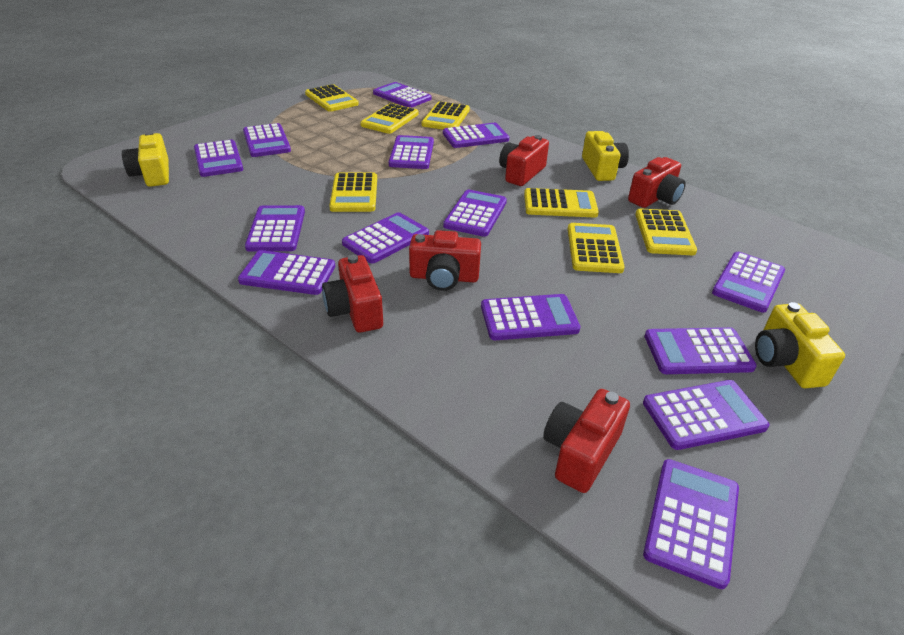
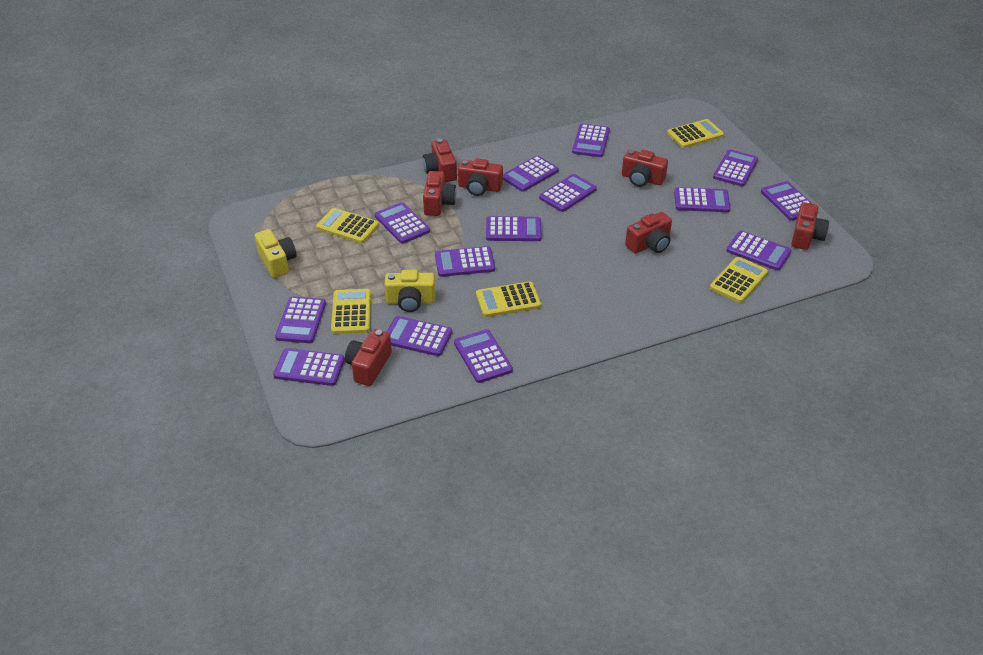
red camera: [322,254,383,333] [409,230,481,291] [499,135,549,186] [543,389,630,493] [628,157,686,208] = 5 -> [345,329,392,386] [423,139,457,182] [423,171,456,216] [458,158,503,196] [622,150,668,187] [625,212,672,253] [791,202,829,250] = 7
yellow calculator: [305,84,359,112] [329,173,377,212] [360,103,419,134] [422,101,470,130] [524,188,599,218] [568,223,625,273] [635,208,697,255] = 7 -> [316,208,379,243] [331,289,371,334] [476,281,541,317] [667,119,724,148] [710,257,768,303] = 5
yellow camera: [122,132,169,187] [582,131,629,181] [755,302,845,388] = 3 -> [255,229,296,278] [384,270,435,312] = 2

